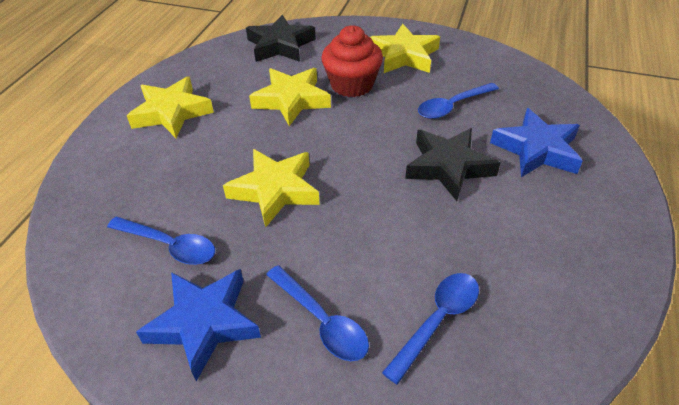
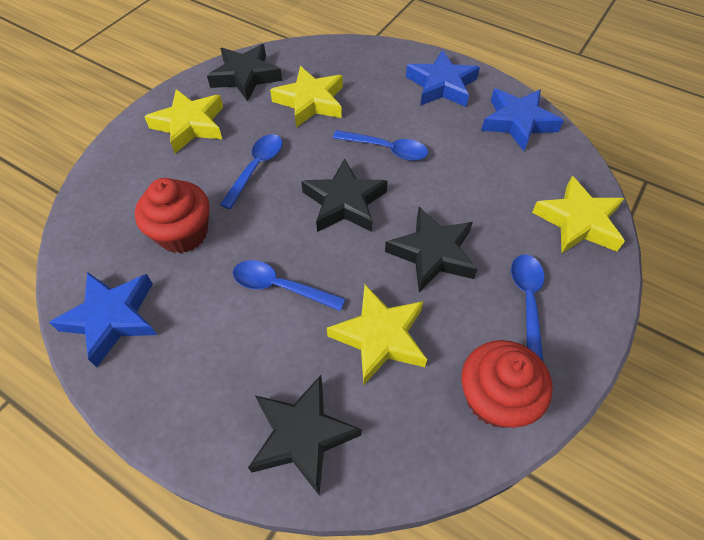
black star: [246,15,316,62] [405,128,500,201] = 2 -> [207,44,282,101] [248,375,362,495] [301,158,388,232] [385,207,478,292] = 4
blue star: [136,269,261,381] [490,108,583,177] = 2 -> [49,272,157,367] [406,50,480,107] [481,89,564,151] = 3
red cupcake: [321,25,383,97] = 1 -> [135,178,209,253] [462,340,553,428] = 2

